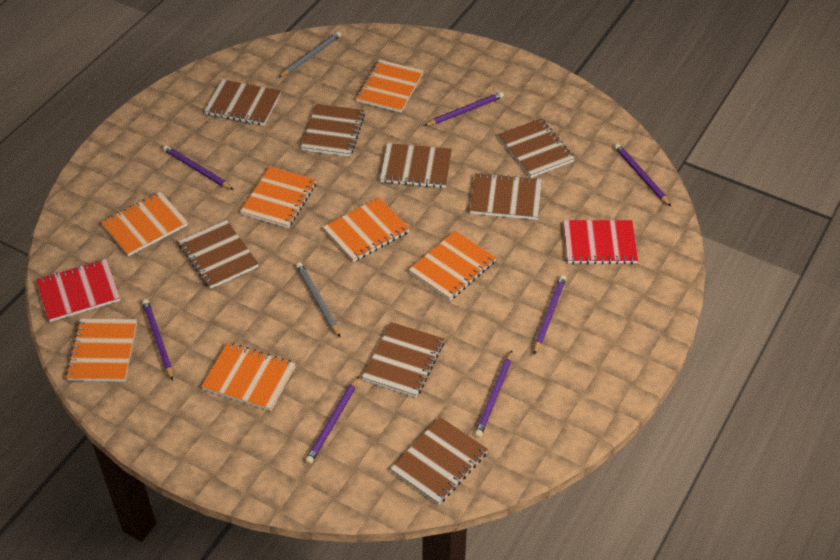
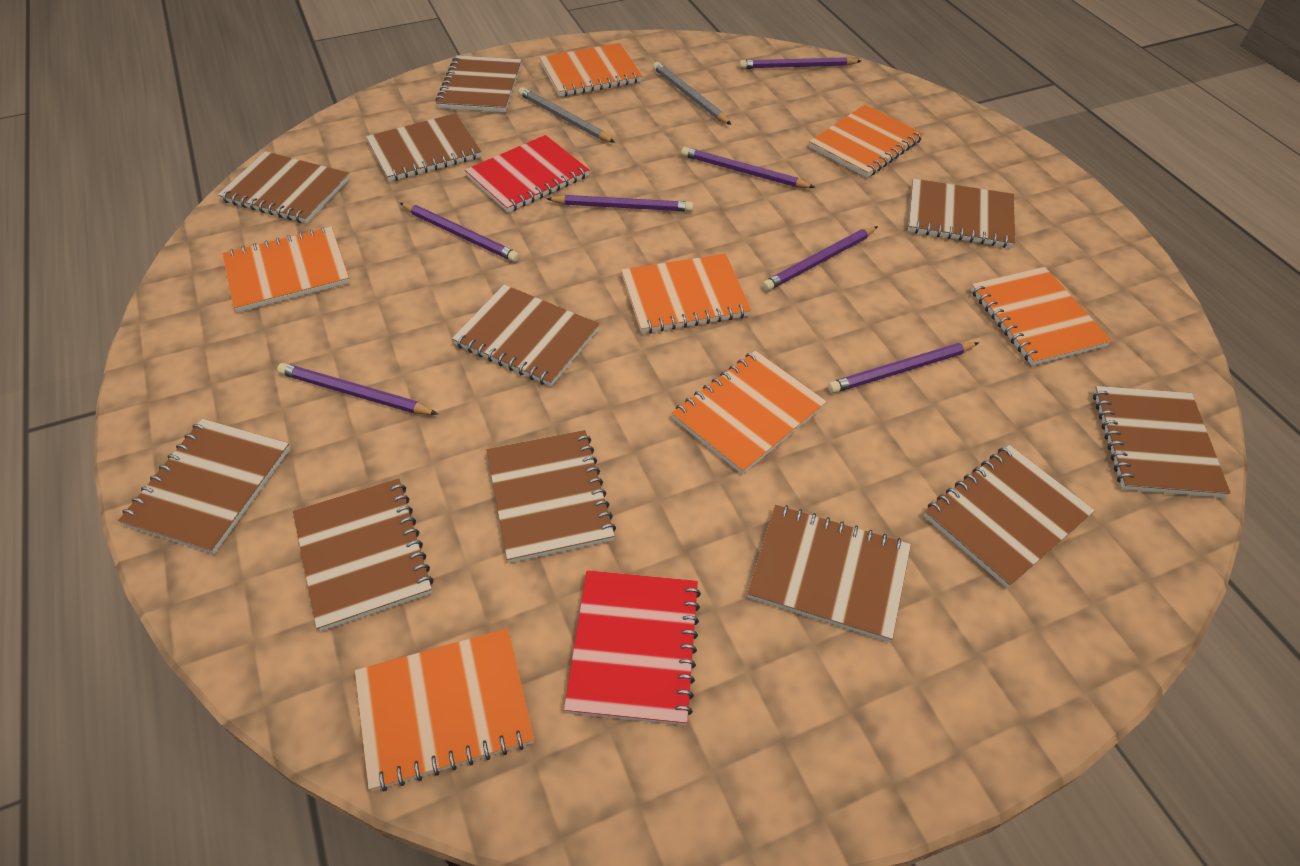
brown notebook: [178,220,259,289] [204,79,281,126] [301,104,365,157] [362,322,444,397] [380,143,452,188] [390,417,488,505] [470,173,542,220] [498,118,575,178] = 8 -> [118,419,290,554] [218,151,350,223] [293,478,434,632] [366,113,481,182] [435,55,522,112] [452,285,600,387] [486,430,616,563] [747,505,911,642] [908,179,1015,248] [924,445,1095,588] [1093,386,1230,498] = 11

